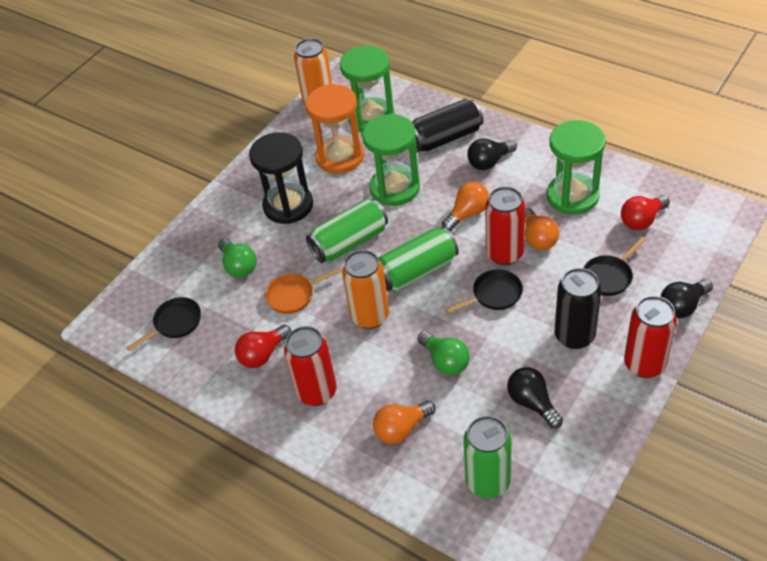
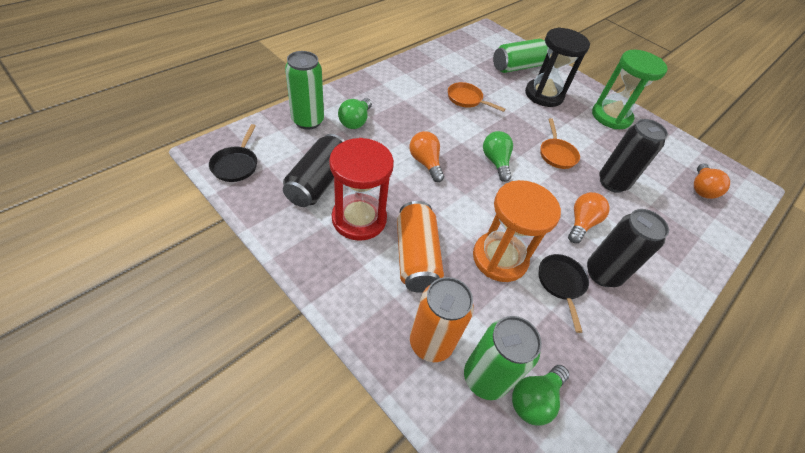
black can: [412,99,483,152] [555,268,601,349] = 2 -> [283,134,345,207] [587,209,669,287] [599,119,668,193] = 3
black light bulb: [467,138,517,170] [507,367,563,428] [660,279,713,318] = 3 -> none = 0
black pan: [126,297,201,352] [445,269,523,314] [583,237,646,296] = 3 -> [209,124,257,182] [539,254,589,333] = 2
green hourglass: [340,46,395,132] [362,114,420,206] [547,120,606,215] = 3 -> [592,50,668,129] = 1
green light bulb: [218,238,257,277] [418,331,470,375] = 2 -> [338,98,372,129] [483,131,513,182] [512,365,569,426] = 3
orange pan: [265,267,342,314] = 1 -> [448,82,505,112] [540,118,580,169] = 2
red can: [284,326,337,406] [485,186,525,265] [624,296,677,378] = 3 -> none = 0
red hourglass: none = 0 -> [329,138,394,241] = 1
red light bulb: [235,325,291,368] [621,195,670,230] = 2 -> none = 0

